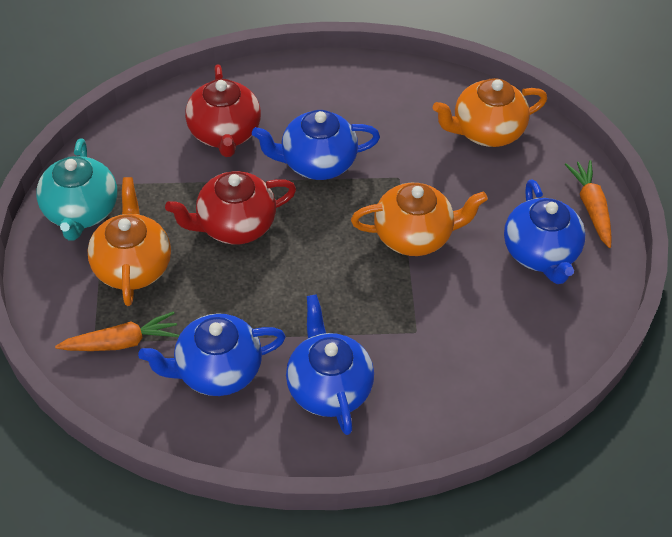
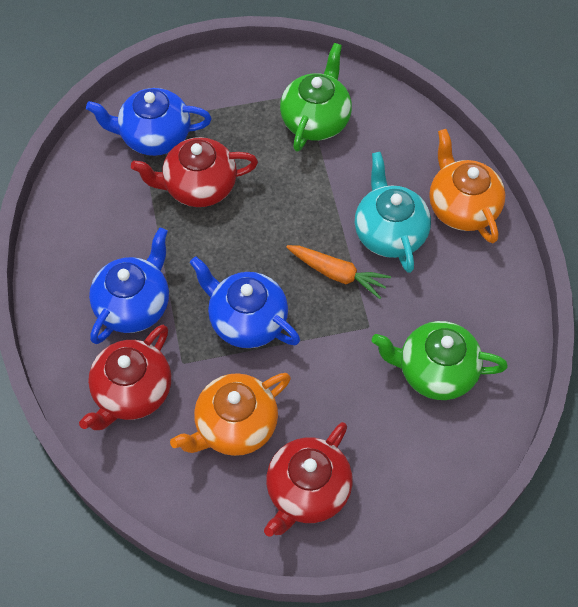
blue teapot: [138,313,286,396] [252,110,380,180] [286,294,374,435] [504,180,585,284] = 4 -> [86,88,212,156] [89,228,169,344] [189,257,300,348] = 3
green teapot: none = 0 -> [280,43,352,152] [372,321,508,400] = 2
orange carrot: [55,311,179,351] [565,160,612,248] = 2 -> [286,245,391,299] = 1
orange teapot: [87,177,171,306] [351,183,488,256] [433,78,547,147] = 3 -> [170,373,291,456] [429,129,506,243] = 2
red teapot: [165,171,296,244] [185,64,261,157] = 2 -> [79,325,171,430] [131,137,258,207] [264,422,353,537] = 3

